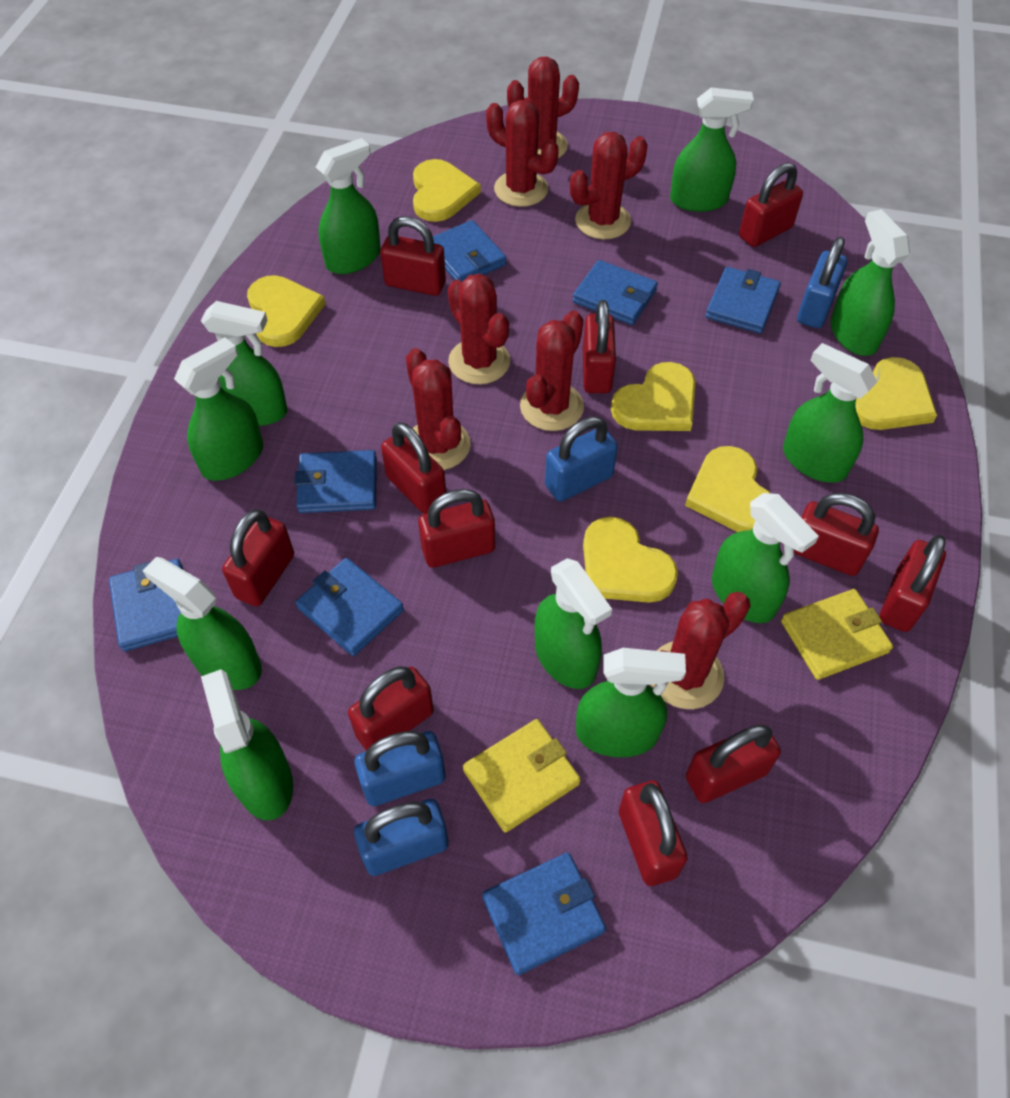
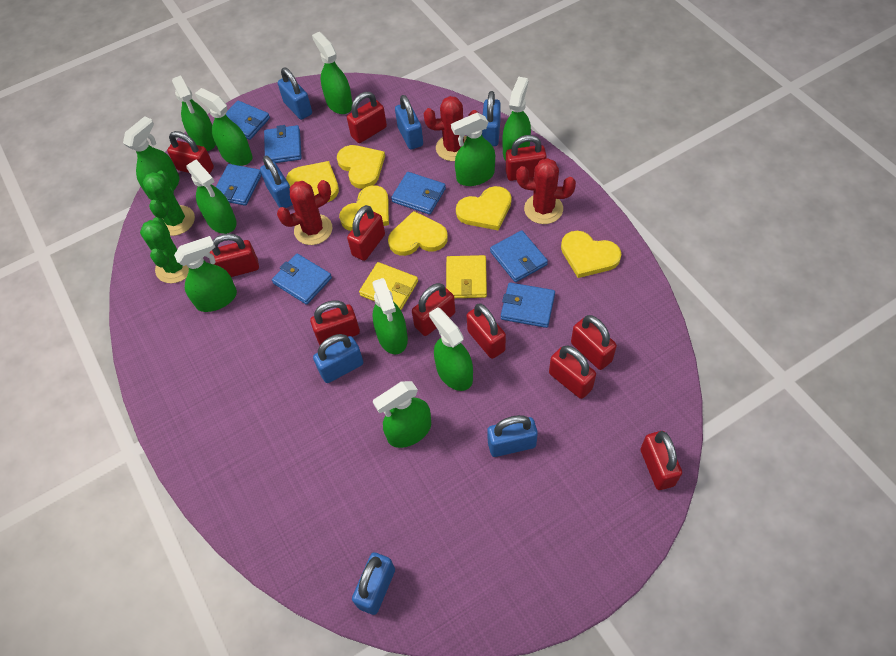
blue padlock: [354,731,446,806] [354,799,449,876] [545,417,618,502] [797,237,848,328] = 4 -> [260,155,293,208] [278,68,312,120] [313,334,363,383] [352,552,395,615] [395,95,423,149] [482,91,501,146] [487,415,538,457] = 7
green cactus: none = 0 -> [140,217,189,283] [143,170,195,236] = 2
red cactus: [406,348,471,470] [448,274,510,384] [486,100,559,207] [507,57,579,158] [520,310,584,431] [570,132,648,239] [651,592,750,709] = 7 -> [277,180,332,245] [424,96,478,161] [516,158,576,224] = 3

